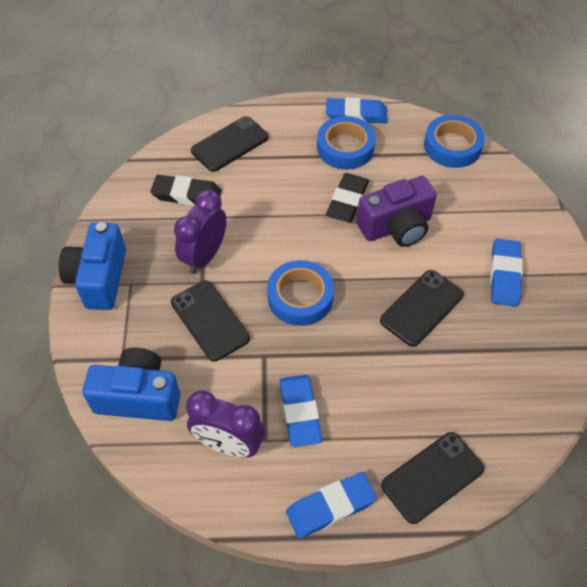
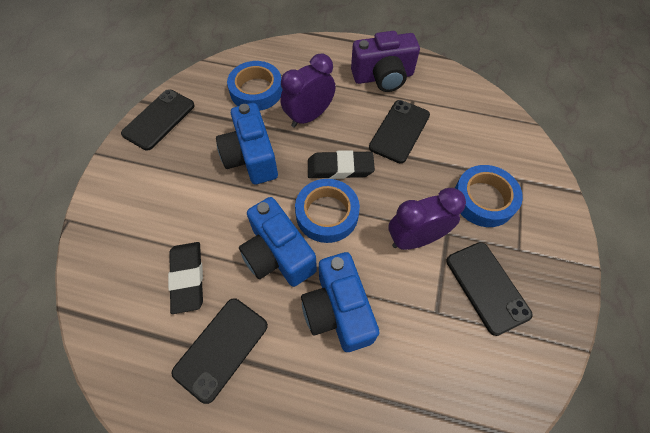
blue camera: [59,222,126,310] [82,348,180,421] = 2 -> [216,103,278,184] [239,197,317,287] [301,252,379,352] = 3
blue eraser: [279,375,322,447] [286,472,377,539] [326,97,387,123] [490,239,523,307] = 4 -> none = 0

